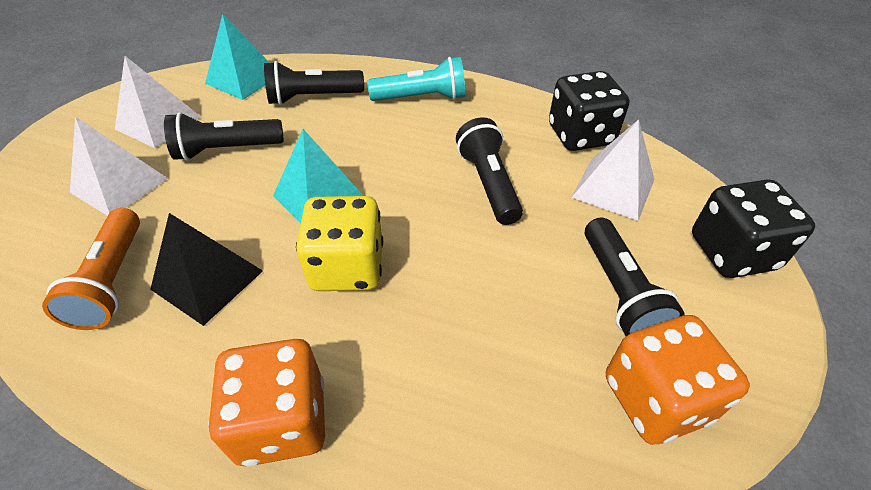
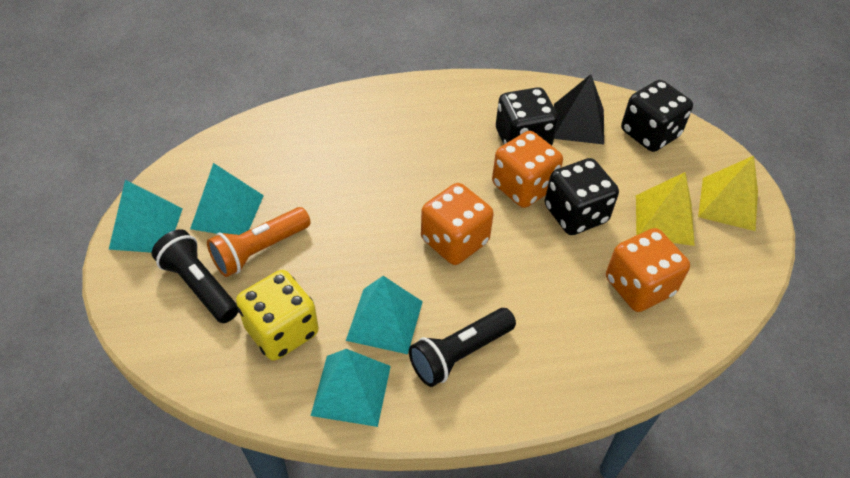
black dice: [549,71,629,151] [692,180,815,278] = 2 -> [496,87,558,146] [545,158,619,235] [621,80,693,152] = 3
black flashlight: [164,112,284,161] [264,61,364,105] [456,117,523,225] [584,218,685,336] = 4 -> [152,229,238,323] [409,308,516,387] = 2
orange dice: [209,339,325,466] [606,315,750,445] = 2 -> [421,183,494,265] [492,131,563,208] [606,228,690,312] = 3
turquoise flashlight: [367,57,465,101] = 1 -> none = 0
turquoise pyramid: [205,14,270,100] [273,129,363,224] = 2 -> [109,180,183,253] [190,163,264,235] [311,349,391,427] [346,276,423,354] = 4
white pyramid: [70,117,168,216] [115,56,201,148] [571,119,655,221] = 3 -> none = 0
yellow pyramid: none = 0 -> [636,172,695,246] [698,156,758,231] = 2

